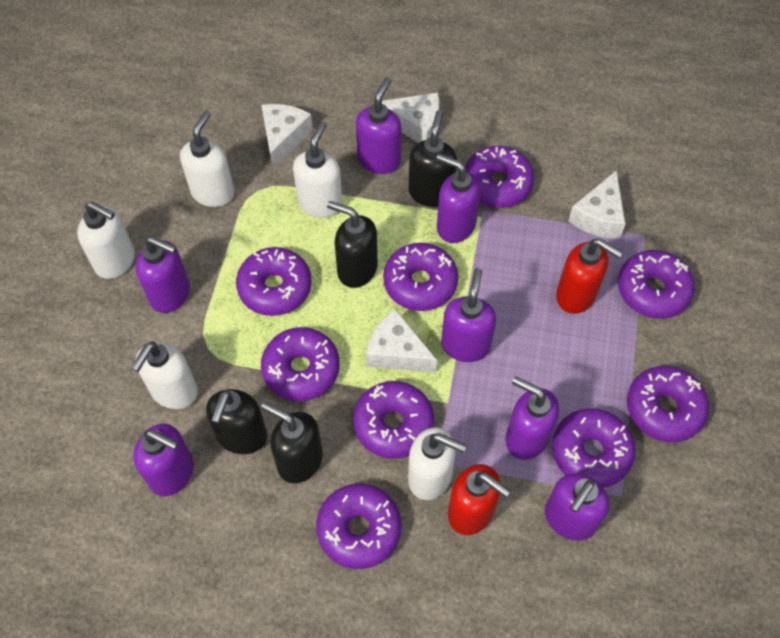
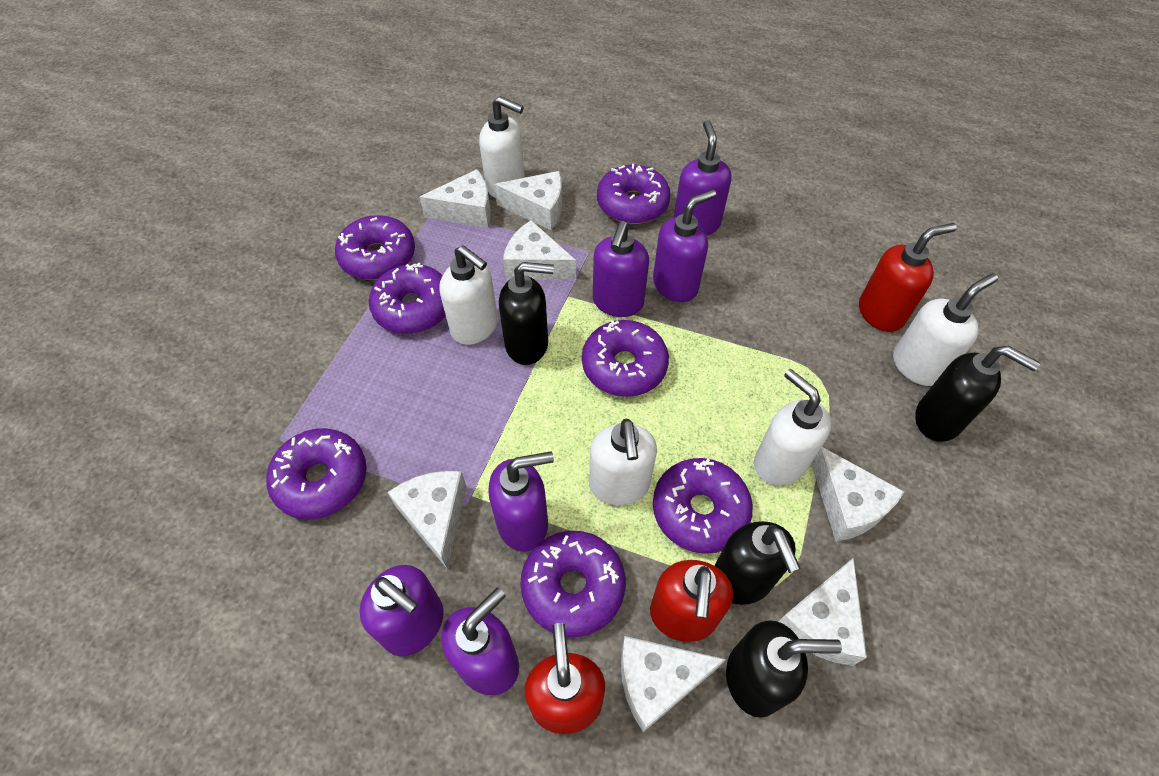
purple donut: [236,247,312,316] [261,327,340,401] [316,484,402,569] [353,381,434,459] [383,243,458,311] [465,146,534,208] [552,408,636,488] [618,250,695,319] [627,366,709,442] = 9 -> [266,428,367,520] [335,215,415,280] [369,263,446,334] [520,531,626,637] [582,320,669,397] [597,164,671,224] [653,458,753,554] = 7
purple soap dispenser: [133,424,194,496] [136,236,190,313] [356,77,402,174] [436,154,481,243] [441,268,496,362] [506,376,559,460] [545,473,609,541] = 7 -> [360,565,444,656] [441,588,519,695] [488,452,554,552] [593,221,649,317] [653,189,716,302] [674,120,731,236] = 6
red soap dispenser: [448,464,511,535] [556,238,623,314] = 2 -> [524,623,605,734] [650,560,733,642] [859,223,957,332] = 3
white cheese: [261,104,313,169] [366,309,437,372] [382,92,440,143] [568,170,626,239] = 4 -> [387,471,466,570] [419,169,491,228] [494,171,562,230] [503,220,576,280] [621,636,726,732] [779,558,867,666] [811,447,904,542] = 7

